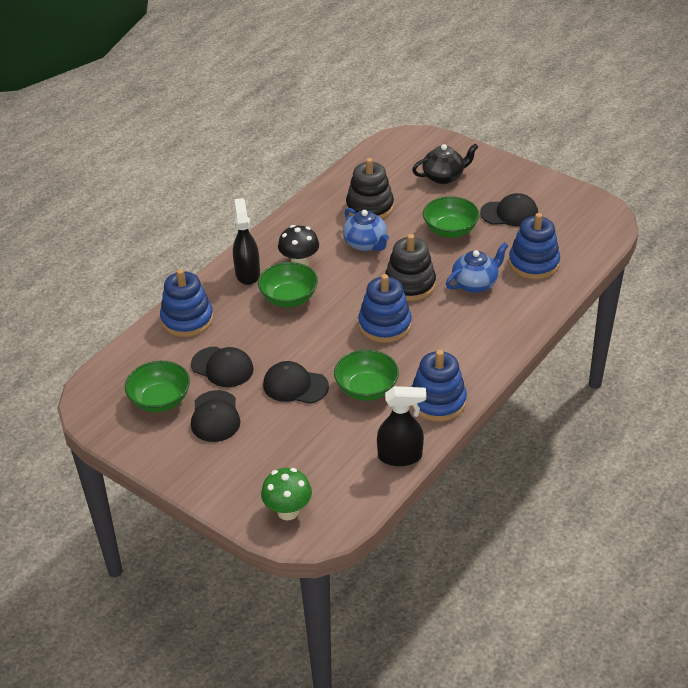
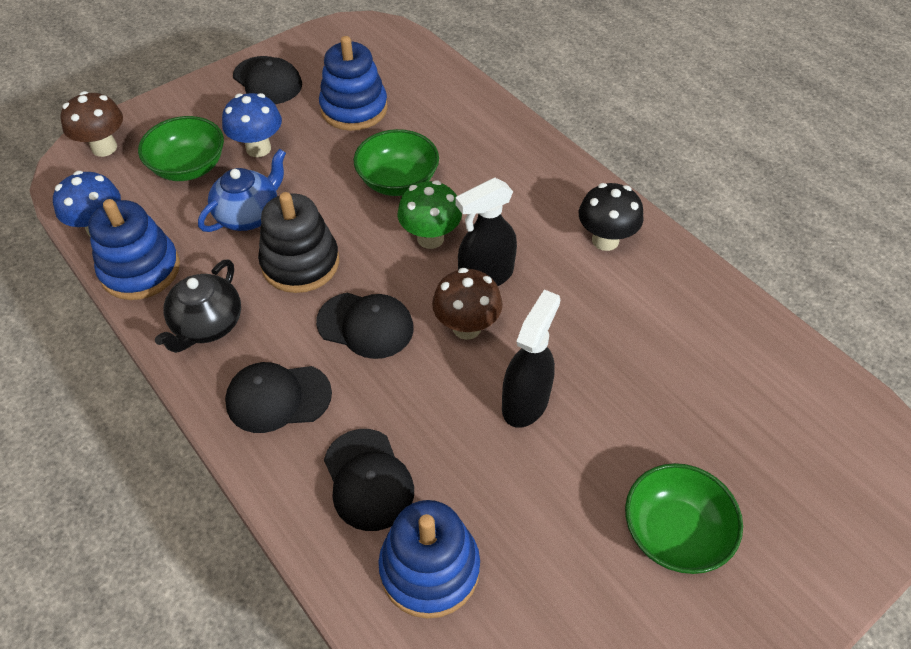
black stacking toy: [346,158,394,219] [385,234,436,301] = 2 -> [258,192,339,293] = 1
blue mushroom: none = 0 -> [53,171,121,237] [222,93,282,157] = 2
blue stacking toy: [160,269,213,337] [358,274,412,343] [411,350,467,422] [509,213,560,280] = 4 -> [88,199,180,300] [319,36,388,131] [378,500,480,619] = 3
blue teapot: [343,208,389,251] [446,242,509,293] = 2 -> [198,149,286,232] = 1
brown mushroom: none = 0 -> [60,91,123,157] [432,268,503,340] = 2
green bowl: [125,361,190,412] [258,262,318,307] [334,350,399,401] [423,196,480,238] = 4 -> [138,116,224,181] [354,129,439,196] [625,463,743,574] = 3

